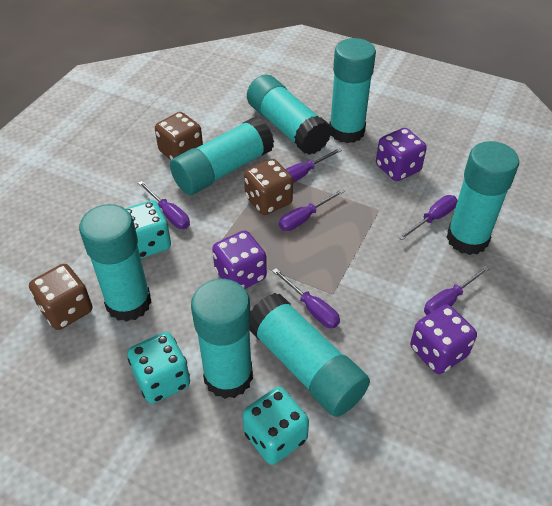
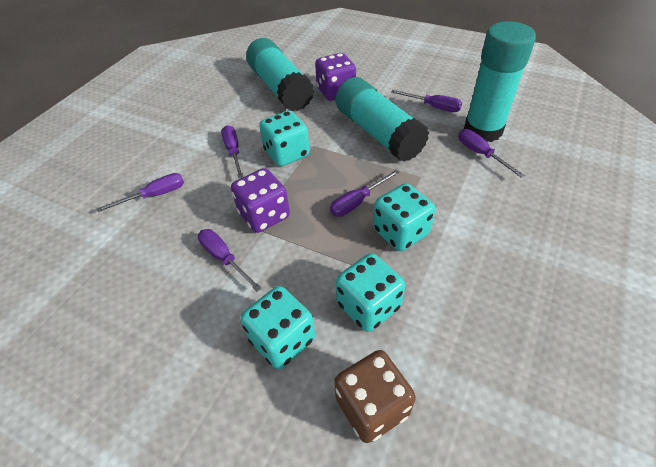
brown dice: [29,264,92,330] [155,112,203,160] [244,159,293,215] = 3 -> [334,350,416,443] = 1
purple dice: [212,230,267,289] [376,128,427,181] [410,305,477,374] = 3 -> [231,168,290,233] [315,53,356,101] = 2
turquoise dice: [125,200,171,259] [127,332,190,403] [242,387,309,465] = 3 -> [240,286,315,369] [259,110,310,167] [336,253,405,332] [373,183,435,251] = 4
turquoise glue stick: [79,204,151,322] [170,117,274,195] [191,279,253,399] [247,75,332,155] [249,293,370,417] [330,38,376,143] [446,141,519,255] = 7 -> [246,38,314,111] [336,77,429,162] [464,21,536,142] = 3

